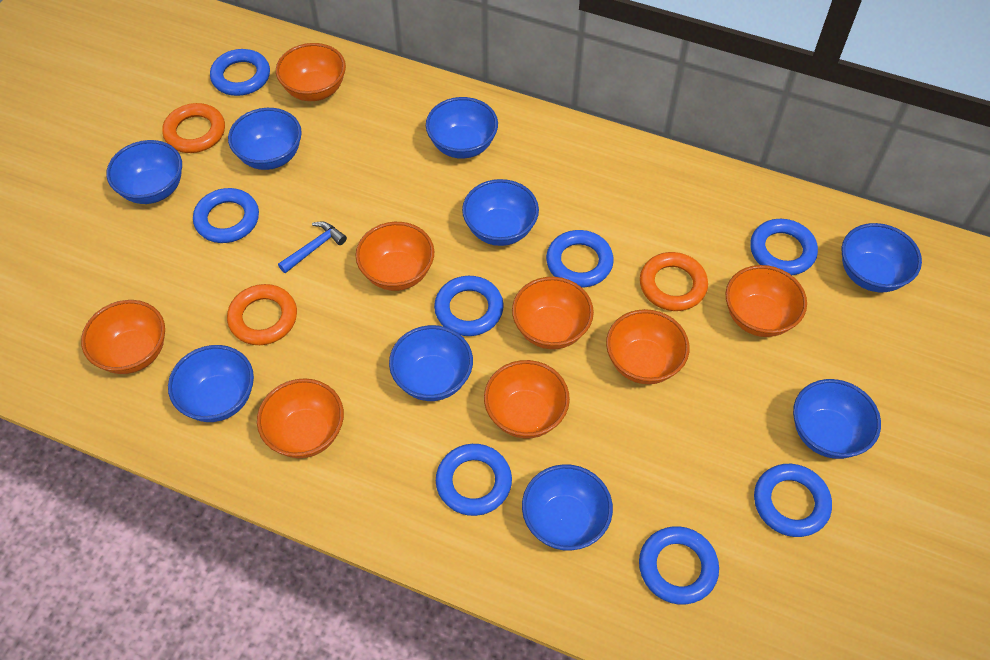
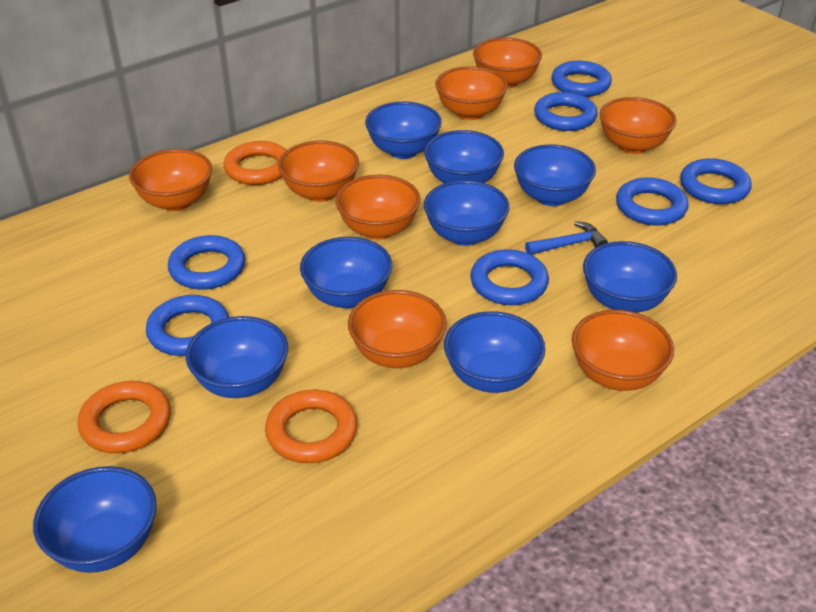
blue ring: [193,188,259,243] [210,49,270,96] [434,276,504,336] [436,444,512,516] [546,230,614,288] [639,526,719,604] [750,219,818,275] [754,464,832,537] = 8 -> [146,295,229,356] [168,235,246,290] [470,249,549,305] [534,92,598,131] [551,61,612,97] [616,177,689,226] [680,158,752,204] = 7

